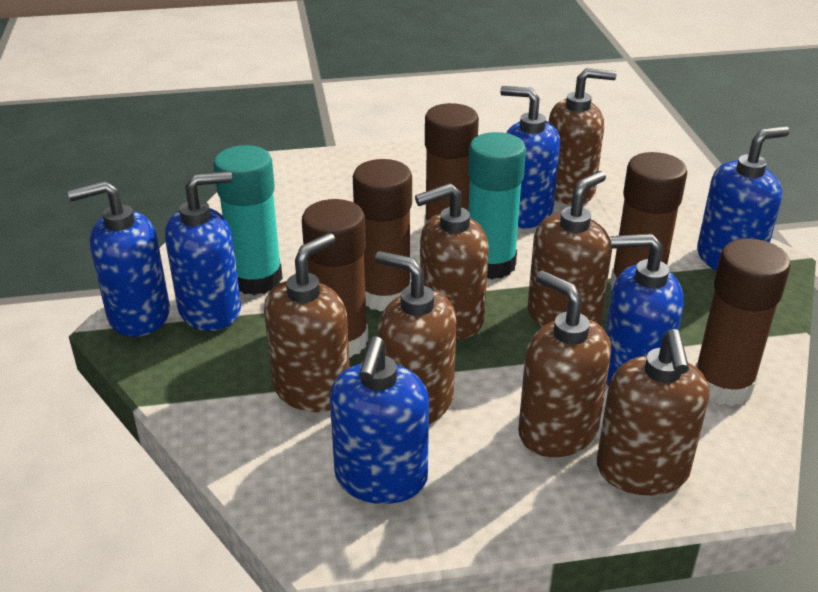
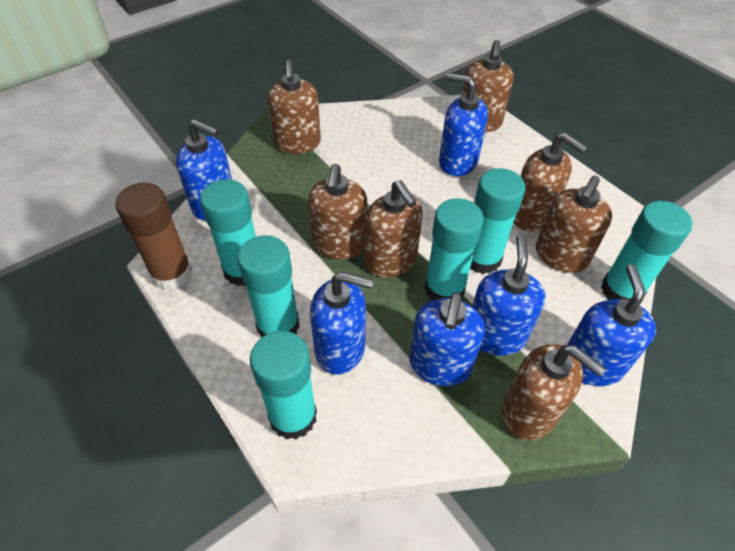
brown glue stick: [302,199,368,358] [353,159,412,311] [425,103,479,224] [610,152,687,290] [695,238,791,406] = 5 -> [115,182,192,290] = 1
turquoise glue stick: [213,145,283,295] [468,132,526,279] = 2 -> [200,179,256,286] [237,235,300,338] [250,331,317,440] [424,198,484,300] [470,168,525,274] [601,201,692,300] = 6

